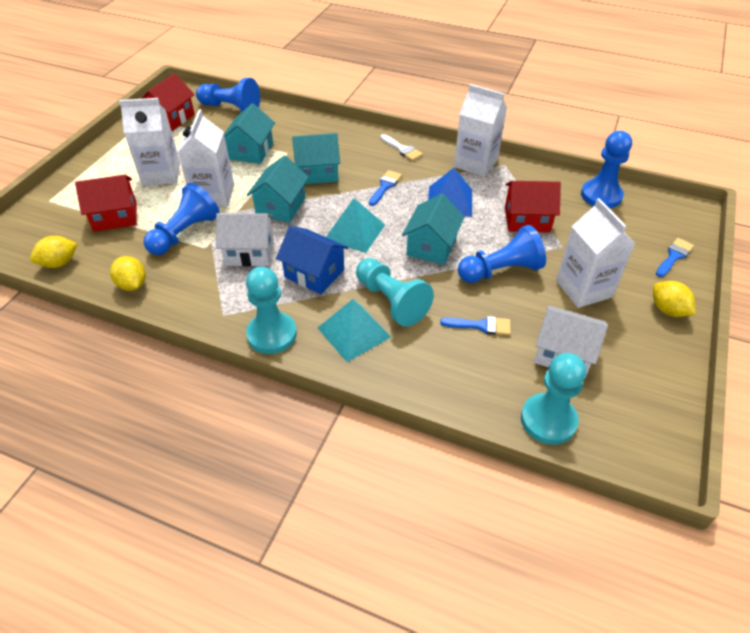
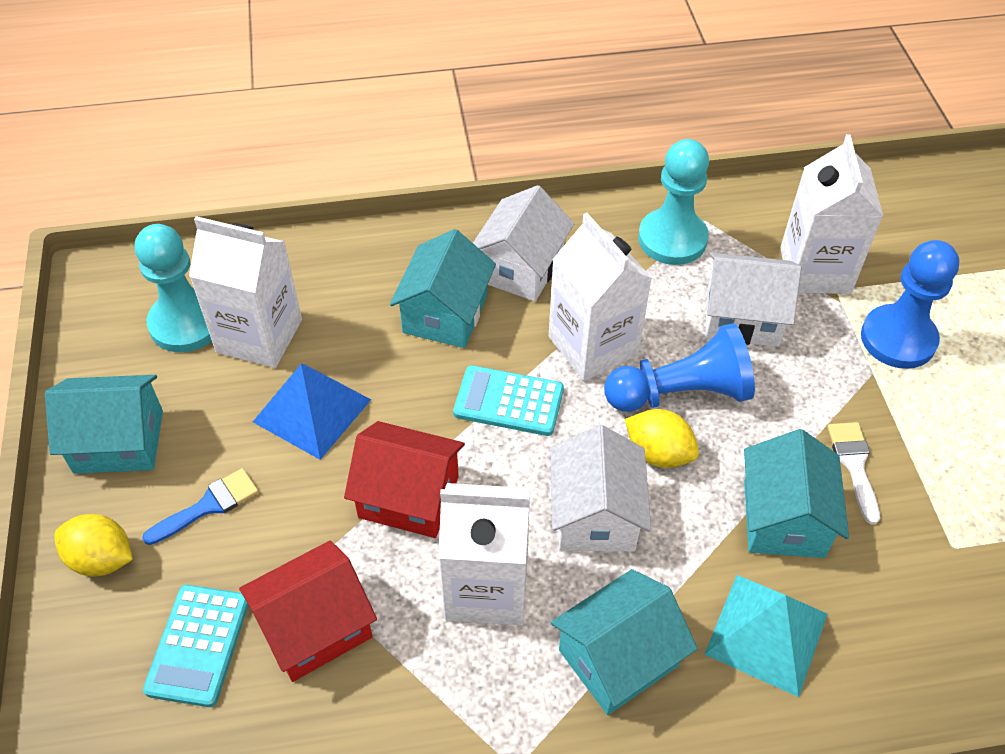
blue brush: [369,170,402,206] [440,316,511,335] [656,238,694,277] = 3 -> [142,468,258,545] = 1
blue house: [276,226,348,294] = 1 -> none = 0
blue pawn: [143,183,220,255] [196,78,260,111] [458,225,546,283] [581,131,632,208] = 4 -> [604,323,755,412] [861,240,960,369] = 2
red house: [75,175,137,232] [141,73,195,131] [505,181,561,233] = 3 -> [239,540,377,682] [344,421,465,538] = 2
turquoise calculator: none = 0 -> [143,585,249,707] [453,365,564,436] = 2
turquoise pawn: [246,267,297,354] [356,258,434,327] [521,353,586,445] = 3 -> [135,224,212,352] [638,139,709,265] = 2
turquoise pyramid: [318,299,391,362] [326,198,385,253] = 2 -> [704,575,827,697] = 1
white house: [216,213,274,267] [534,305,608,378] = 2 -> [473,185,574,301] [550,425,651,552] [705,252,801,347] = 3
yellow lemon: [30,236,78,268] [110,256,146,291] [653,281,695,317] = 3 -> [54,514,133,576] [625,409,699,468] = 2

